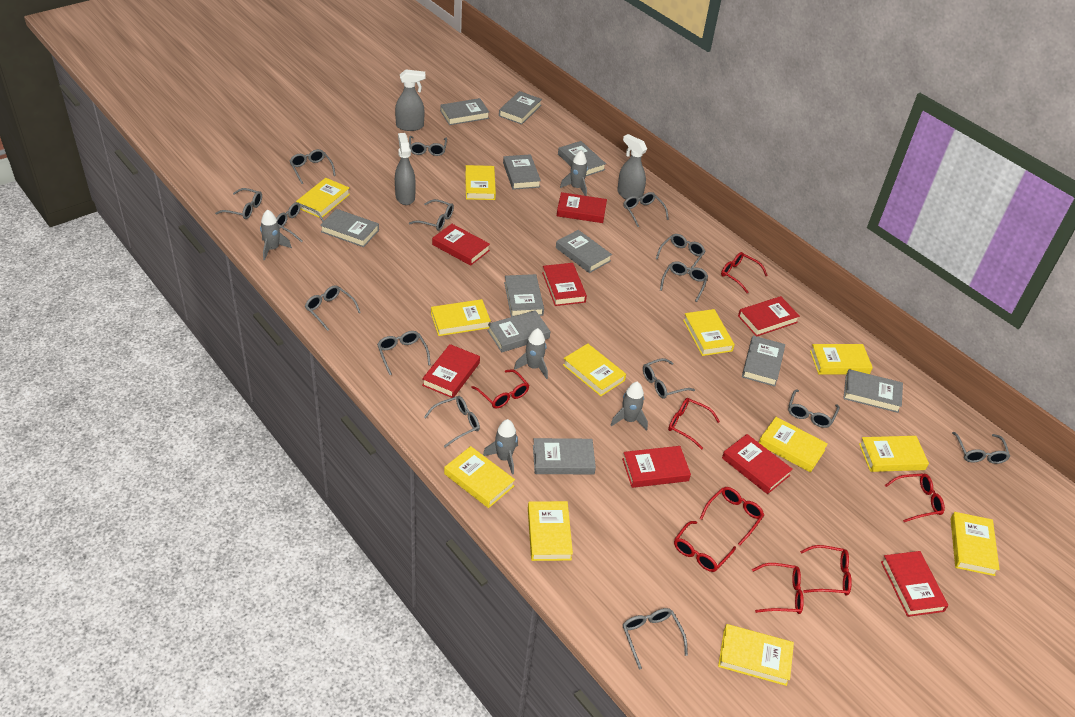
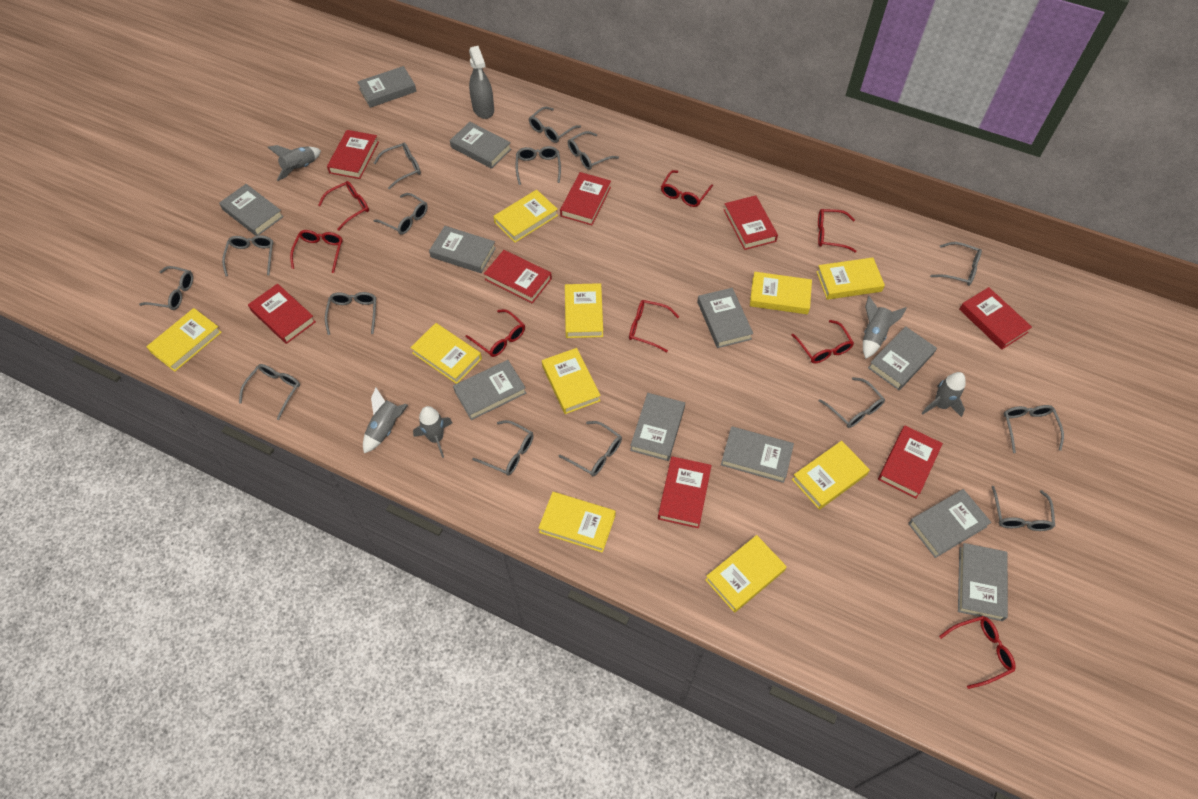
grey spray bottle: [395,69,425,131] [395,133,416,205] [617,134,647,201] = 3 -> [469,46,494,119] = 1
yellow book: [296,178,350,218] [431,299,491,336] [444,446,515,508] [465,165,496,200] [528,501,573,561] [563,344,626,396] [683,309,735,356] [718,624,794,686] [759,417,828,472] [810,344,873,374] [859,436,929,472] [950,512,1000,576] = 12 -> [146,308,222,372] [410,323,482,384] [493,190,558,243] [539,492,616,553] [542,348,601,414] [565,283,603,338] [705,535,787,613] [750,272,812,314] [792,441,870,510] [816,257,885,300] = 10

